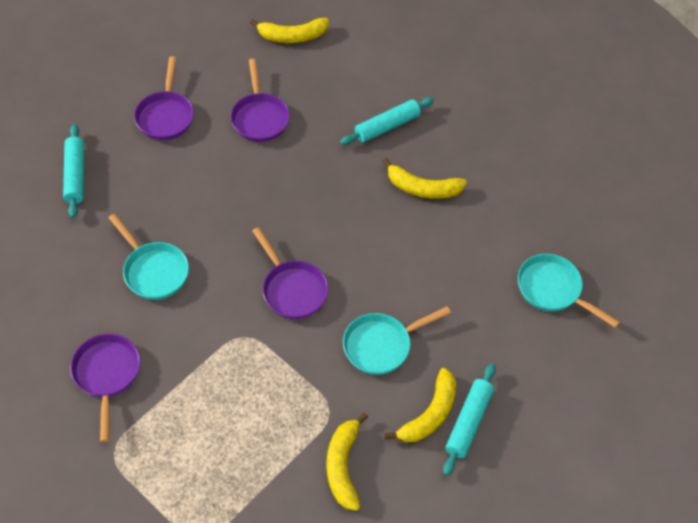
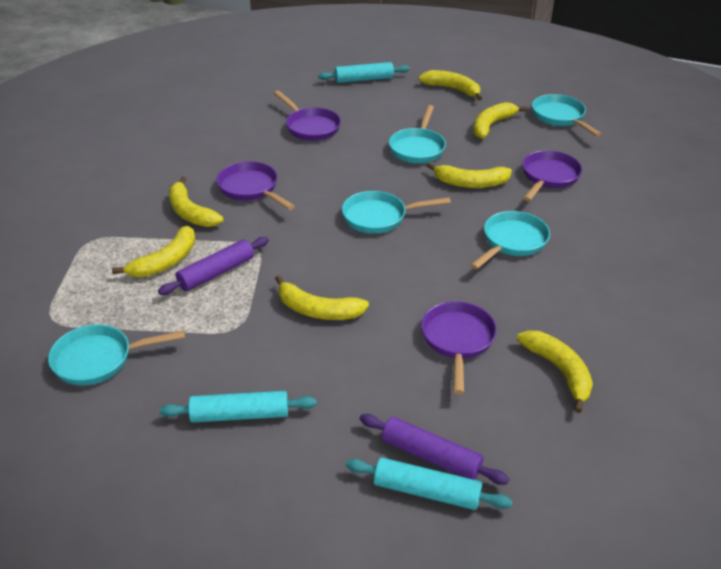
purple rolling pin: none = 0 -> [158,237,269,295] [360,414,509,485] = 2
turquoise pan: [108,213,189,300] [343,306,451,375] [518,254,620,328] = 3 -> [48,324,185,386] [342,191,451,234] [389,105,446,163] [471,211,550,269] [532,94,602,137] = 5
yellow banana: [250,18,329,43] [326,413,368,511] [383,158,467,199] [384,368,456,442] = 4 -> [112,225,195,277] [169,176,223,227] [275,275,369,320] [418,70,482,101] [426,162,512,188] [473,102,527,139] [517,330,593,413] = 7

